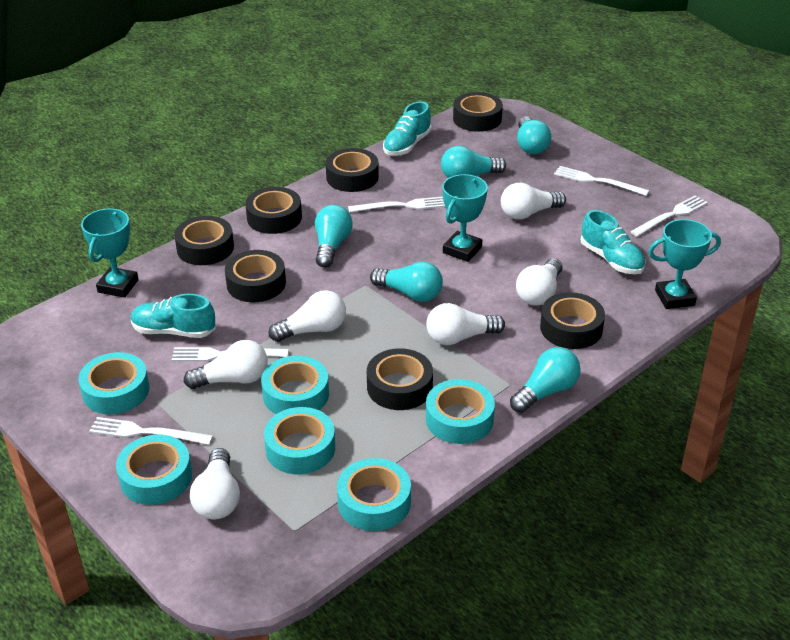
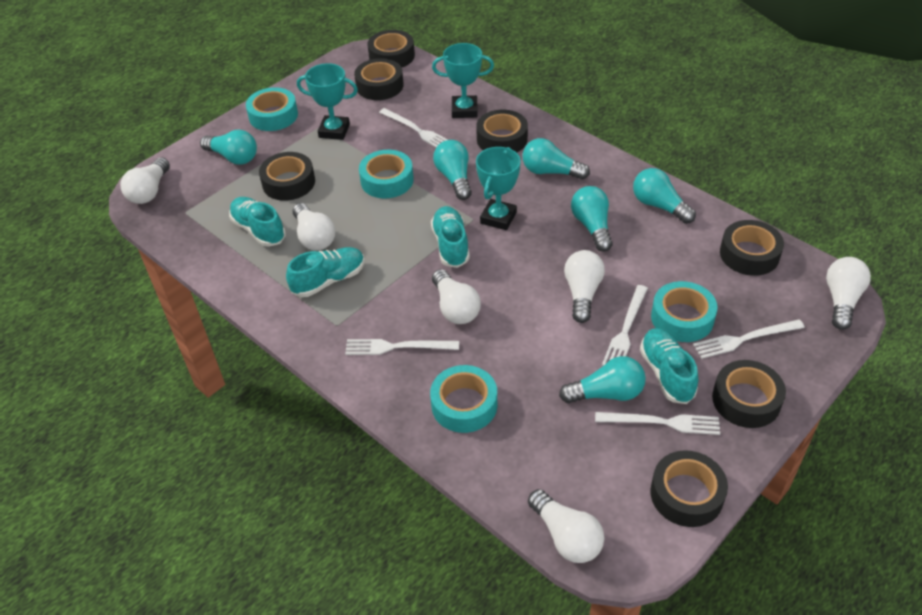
turquoise light bulb: [315,205,353,268] [370,262,443,302] [441,146,506,178] [510,347,581,413] [517,116,551,154] = 5 -> [200,130,257,165] [433,140,472,200] [522,138,590,180] [559,356,646,403] [571,186,613,252] [633,168,696,224] = 6
turquoise shoe: [131,294,216,338] [383,101,432,156] [581,210,646,274] = 3 -> [229,197,286,247] [286,247,365,297] [431,206,470,268] [640,328,698,404] = 4
turquoise tape: [78,352,150,414] [116,435,192,505] [261,356,329,414] [264,407,335,474] [337,458,411,531] [426,379,495,444] = 6 -> [246,87,298,131] [359,150,414,198] [430,365,497,433] [651,281,718,342] = 4

